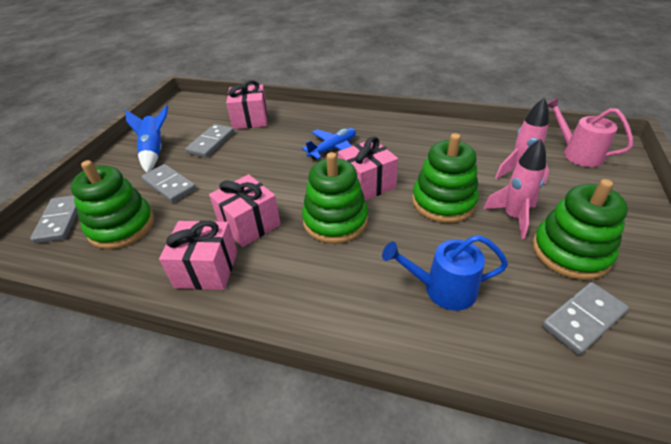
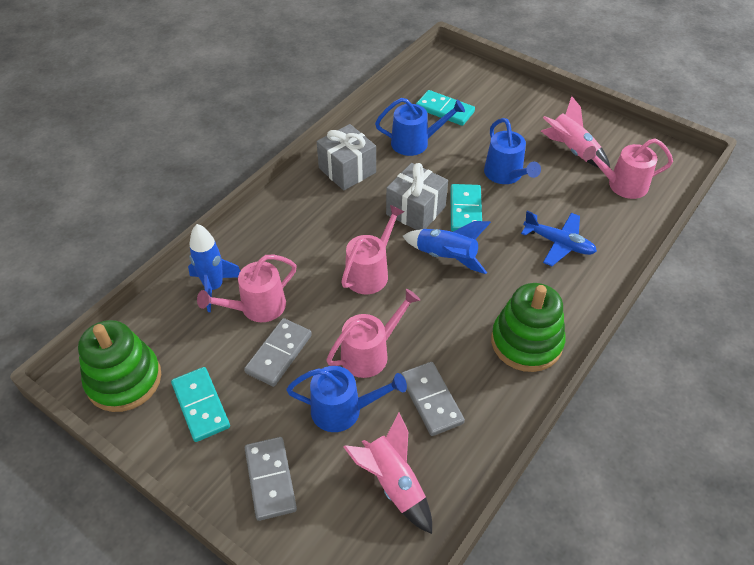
blue rocket: [125,105,168,173] = 1 -> [188,224,240,312] [403,221,491,274] = 2
blue watering can: [382,235,508,311] = 1 -> [286,366,407,432] [375,98,465,156] [484,118,541,184] = 3
green stacking toy: [71,160,154,249] [302,152,368,244] [412,133,479,223] [533,179,628,280] = 4 -> [78,320,161,412] [491,283,566,372] = 2
grey domino: [30,195,78,243] [141,164,196,203] [185,124,234,158] [542,282,629,355] = 4 -> [244,318,312,387] [245,437,297,521] [401,362,465,436] = 3
grey gift: none = 0 -> [317,124,376,190] [386,163,448,230] = 2
pink gift: [159,220,237,290] [209,174,281,247] [226,80,268,129] [338,136,398,201] = 4 -> none = 0
pink watering can: [548,97,633,167] = 1 -> [197,255,297,322] [326,289,420,378] [341,205,405,294] [583,138,673,199] = 4
turquoise domino: none = 0 -> [171,367,230,442] [416,90,475,126] [451,184,482,232] = 3

